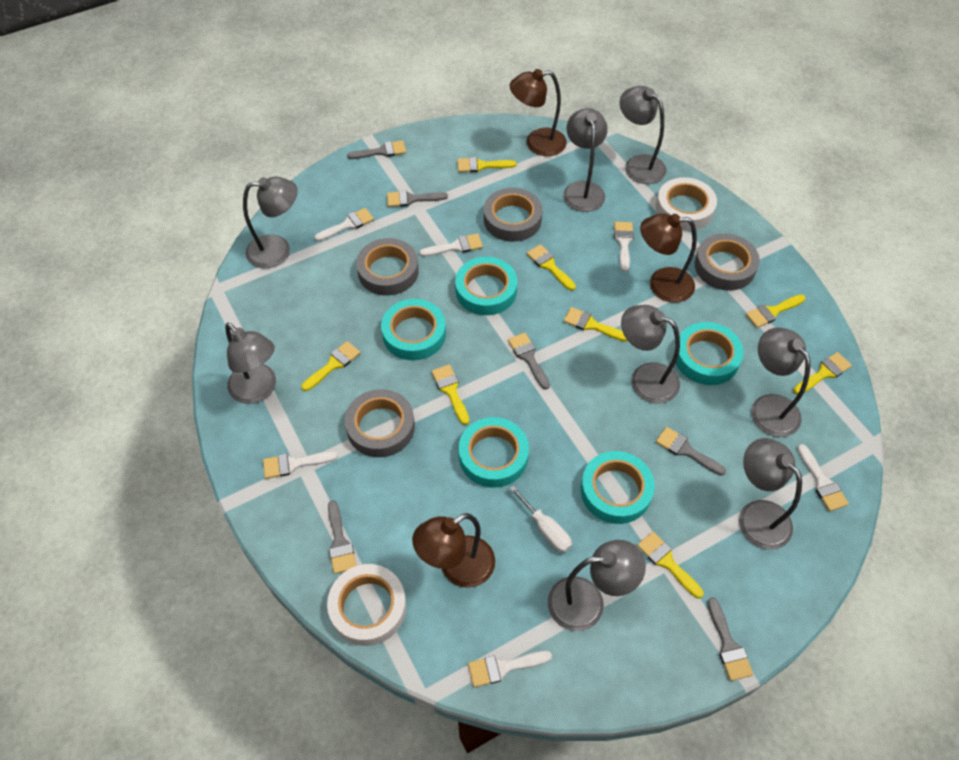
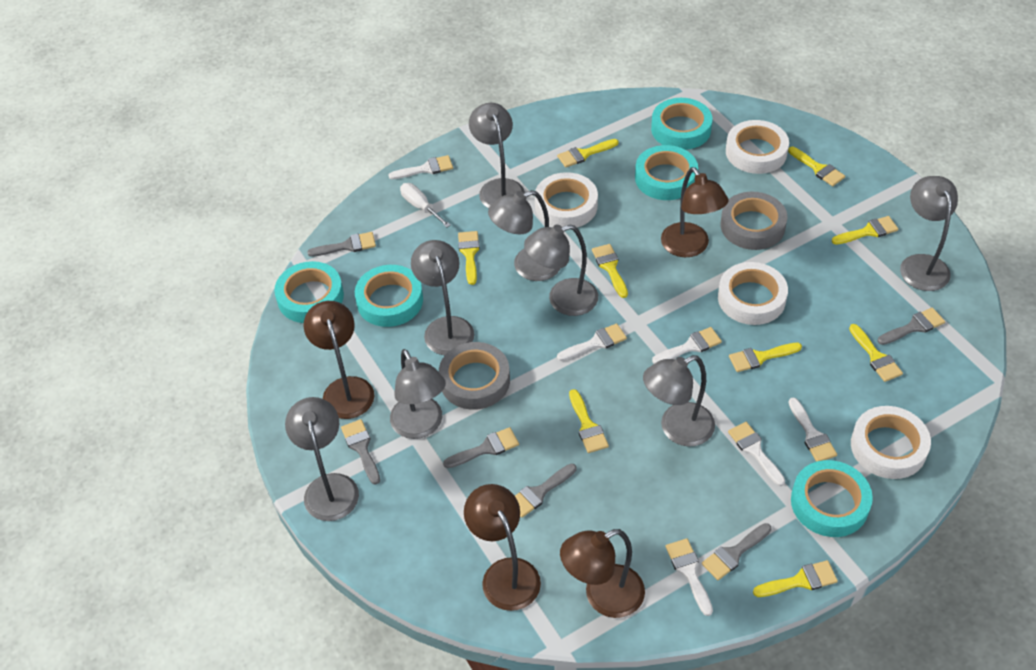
brown lamp: [412,513,495,588] [510,69,567,156] [640,213,697,303] = 3 -> [303,301,375,419] [464,484,541,611] [560,529,645,618] [661,167,729,257] = 4
grey tape: [345,389,415,457] [356,238,419,296] [484,188,543,242] [695,233,760,291] = 4 -> [439,342,510,410] [721,192,787,250] = 2
white tape: [327,564,406,646] [656,177,717,231] = 2 -> [535,172,598,228] [718,262,788,325] [726,120,789,174] [851,406,931,479] = 4
yellow brush: [301,341,360,391] [432,364,469,425] [457,157,517,172] [527,244,576,291] [564,307,628,342] [637,532,704,598] [746,294,806,328] [793,352,852,395] = 8 -> [458,231,480,285] [557,139,619,168] [569,389,609,453] [592,244,628,298] [729,343,802,372] [753,560,838,597] [788,147,845,186] [831,216,898,245] [849,324,903,382] = 9

